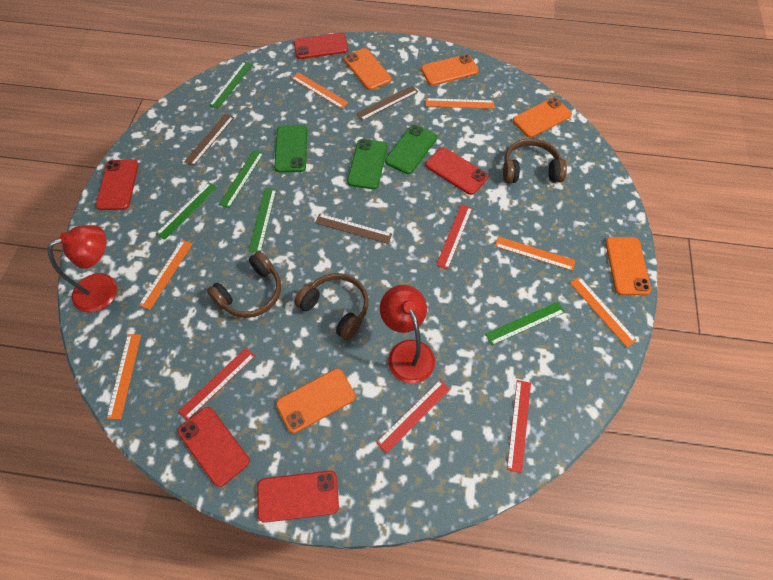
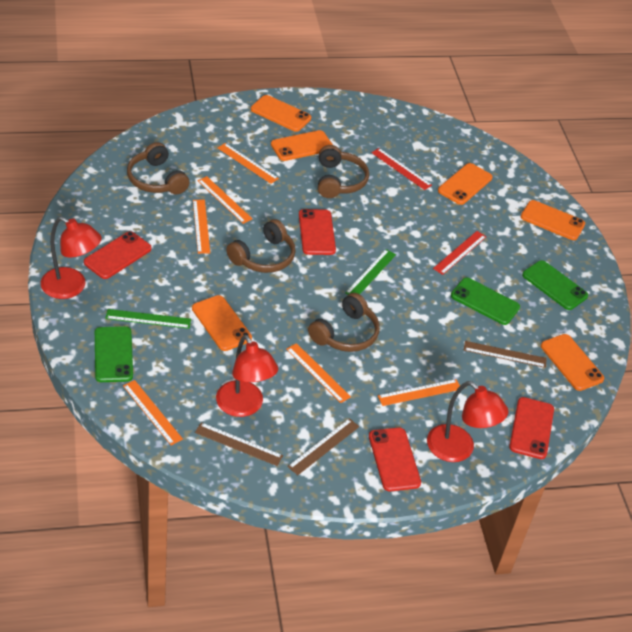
brown headphones: [207,251,281,318] [294,273,368,341] [503,138,567,183] = 3 -> [127,142,190,195] [226,219,296,273] [308,293,380,352] [318,145,369,198] = 4
green ruler: [156,182,217,240] [209,61,253,109] [219,150,264,208] [248,188,277,253] [485,302,565,345] = 5 -> [105,309,191,329] [345,249,396,295] = 2
orange phone: [276,368,356,433] [344,48,392,90] [421,54,479,86] [513,98,572,138] [605,237,651,295] = 5 -> [192,295,252,351] [251,95,311,132] [271,130,333,161] [438,163,493,205] [521,200,585,240] [541,334,604,391] = 6
red lamp: [48,225,117,313] [380,285,435,384] = 2 -> [41,217,102,299] [216,335,278,417] [427,381,509,462] = 3
red phone: [96,160,139,210] [178,407,250,487] [257,471,339,523] [294,33,348,59] [425,147,488,195] = 5 -> [84,231,152,279] [299,209,336,255] [369,428,421,491] [509,397,554,459] = 4
red ruler: [178,348,255,420] [376,380,450,453] [436,204,472,269] [507,380,531,473] = 4 -> [371,148,432,190] [433,231,487,275] = 2

